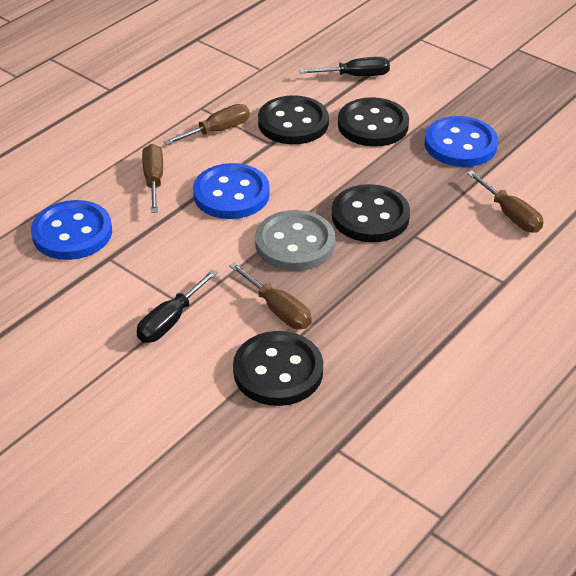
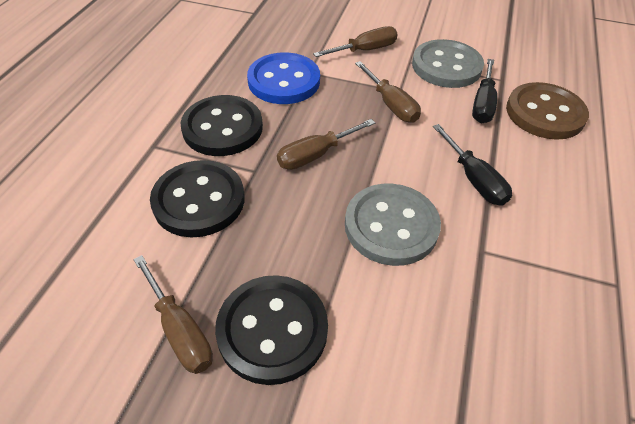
black button: [233,331,323,406] [258,95,329,144] [332,184,410,242] [338,97,409,147] = 4 -> [150,160,244,237] [181,95,263,156] [215,275,328,385] = 3
blue button: [31,200,112,260] [193,163,270,219] [424,116,498,167] = 3 -> [247,53,320,104] = 1
brown button: none = 0 -> [506,82,589,140] = 1
grey button: [255,210,335,271] = 1 -> [345,184,441,266] [412,39,484,88] = 2

